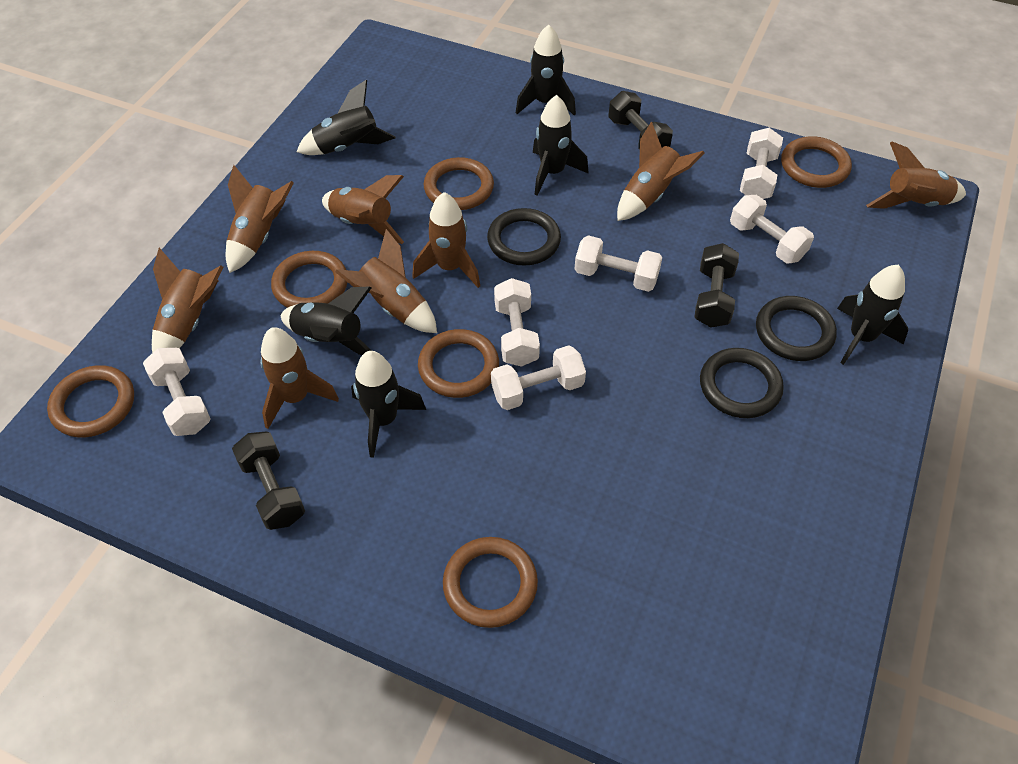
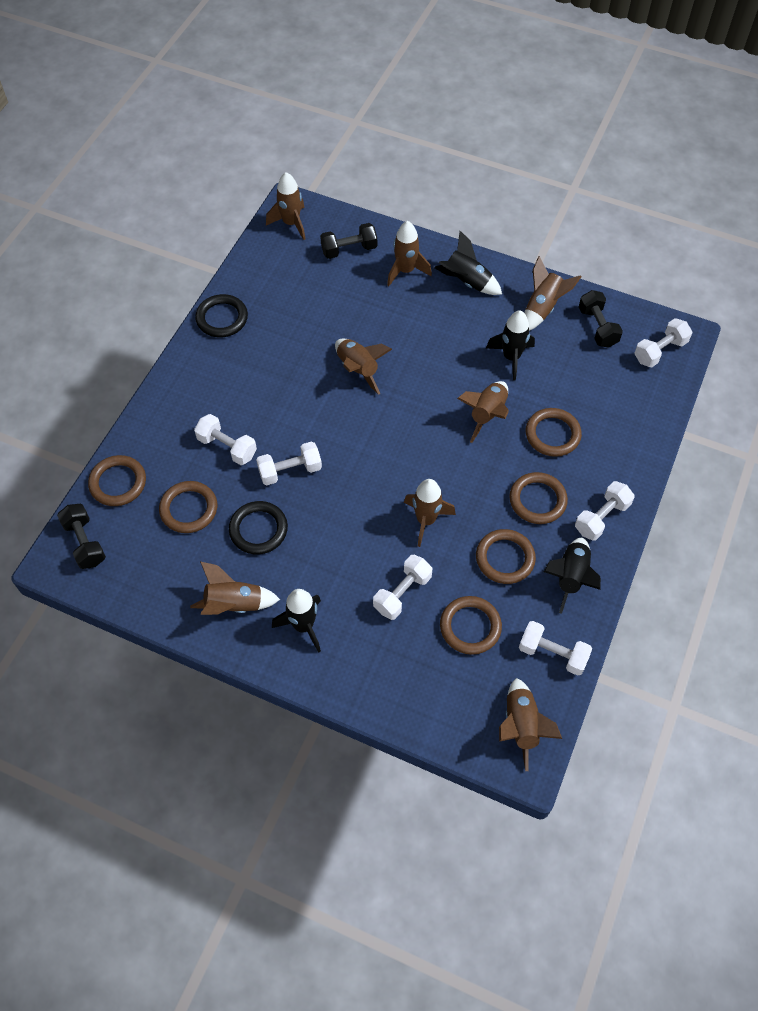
black ring: [487,208,561,266] [700,348,784,418] [756,296,837,361] = 3 -> [195,294,248,337] [229,501,288,554] = 2
black rocket: [280,286,372,355] [297,80,396,155] [351,351,426,458] [516,24,576,115] [533,95,589,195] [837,265,908,365] = 6 -> [272,589,321,653] [434,231,502,295] [486,310,535,381] [544,538,601,614] = 4

